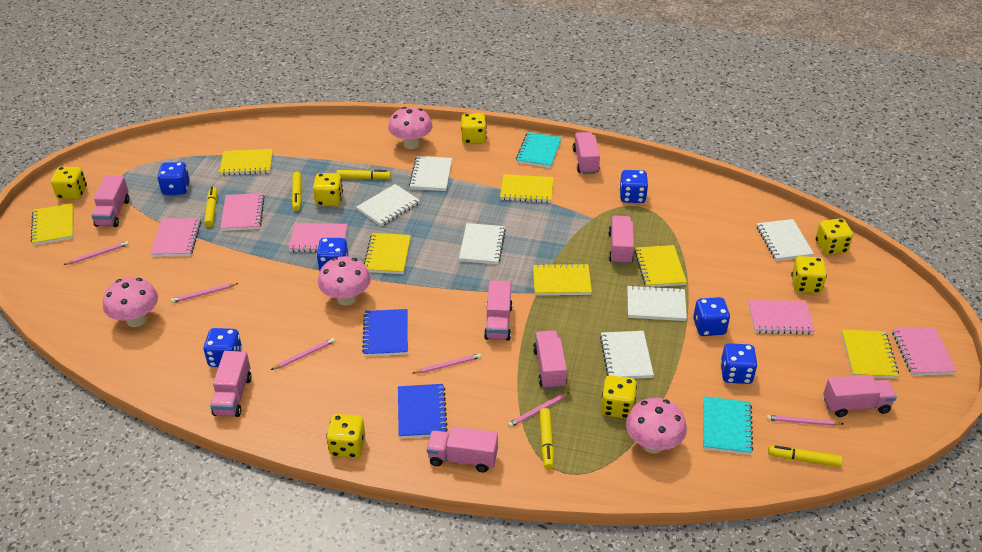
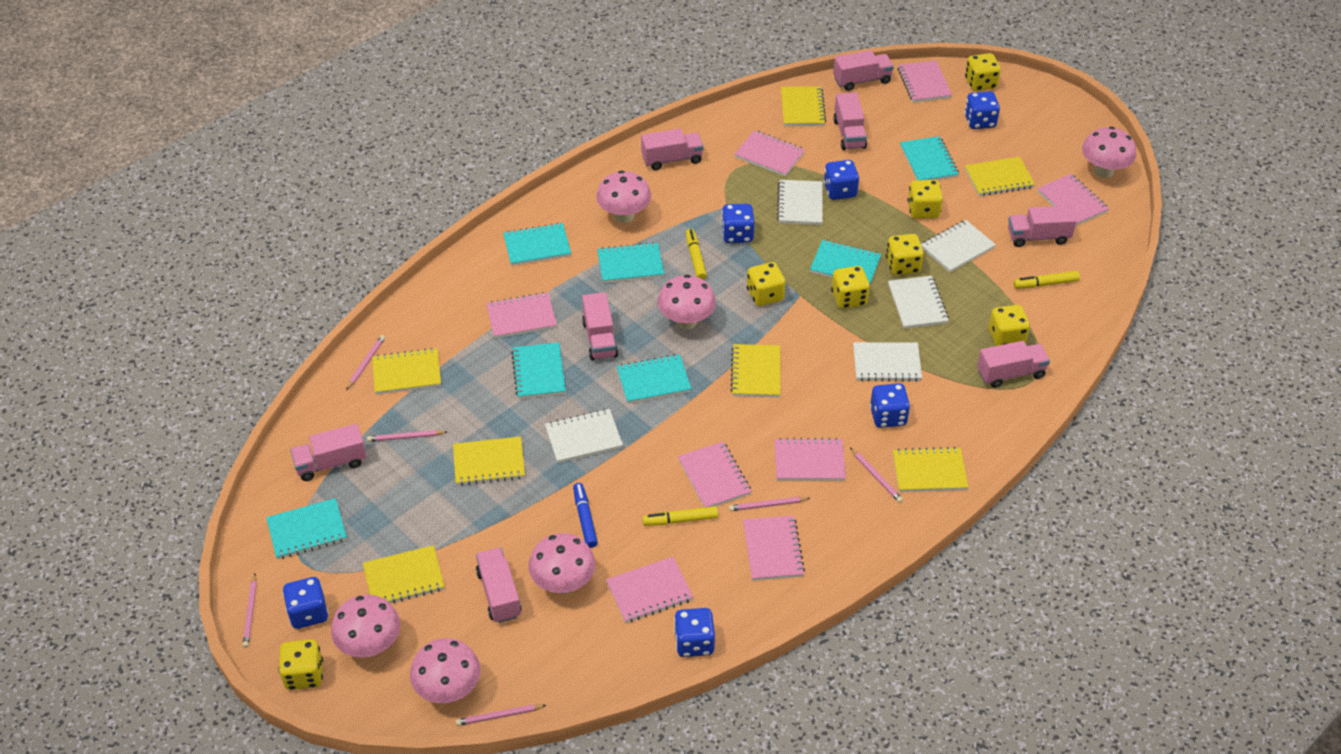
blue marker: none = 0 -> [573,483,598,548] = 1
blue notebook: [362,309,408,356] [398,384,448,438] = 2 -> none = 0
pink mushroom: [103,277,158,327] [318,256,371,306] [388,107,432,149] [626,398,687,454] = 4 -> [331,595,400,658] [410,638,480,703] [529,533,595,594] [596,170,651,223] [657,274,716,330] [1082,127,1136,178] = 6
pink notebook: [150,218,201,257] [220,193,265,231] [288,223,348,252] [748,300,815,334] [892,327,957,375] = 5 -> [486,292,557,338] [606,557,693,623] [678,442,752,508] [734,130,805,176] [743,516,805,581] [774,438,846,481] [898,60,952,102] [1037,174,1109,226] = 8
turquoise notebook: [516,132,562,168] [703,396,753,455] = 2 -> [266,498,347,559] [503,223,571,266] [511,343,566,399] [597,242,664,283] [616,354,692,404] [810,240,881,284] [900,136,959,180] = 7
white notebook: [356,184,420,226] [409,156,452,191] [459,223,506,264] [600,331,654,379] [627,285,687,321] [757,219,814,261] = 6 -> [545,409,623,463] [777,180,823,225] [853,342,922,382] [888,276,949,329] [921,220,996,273] = 5
yellow marker: [204,187,217,227] [292,172,302,211] [336,170,391,180] [539,408,554,469] [768,445,843,467] = 5 -> [642,506,718,526] [686,229,707,280] [1013,271,1080,289] = 3

